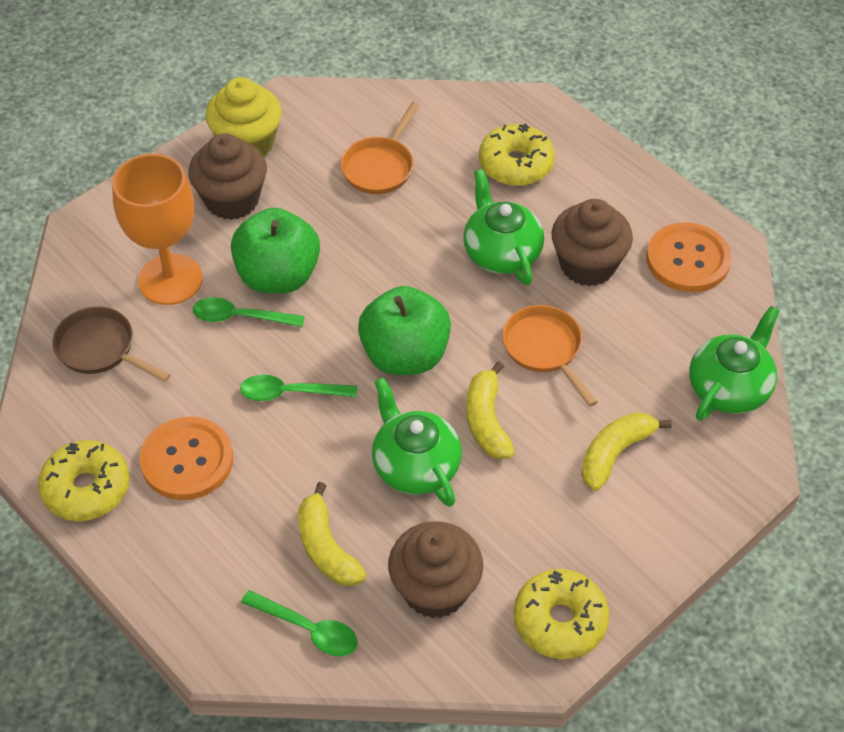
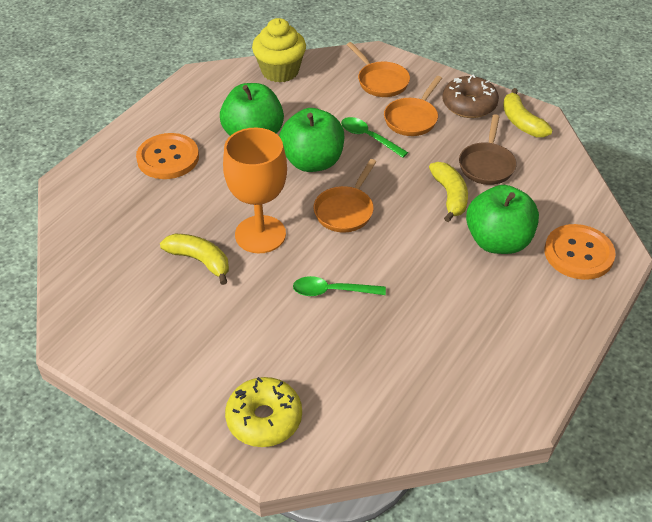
brown cupcake: [189,133,267,220] [388,521,483,618] [552,199,633,286] = 3 -> none = 0
brown donut: none = 0 -> [442,75,499,118] = 1
green apple: [231,208,320,294] [358,286,451,375] = 2 -> [220,83,284,136] [279,108,344,172] [466,185,539,254] = 3
green spoon: [193,297,305,327] [240,374,357,401] [241,590,358,657] = 3 -> [293,276,386,296] [341,117,408,158] = 2
green teapot: [372,377,462,507] [463,169,544,285] [689,306,779,421] = 3 -> none = 0
orange pan: [341,102,420,194] [502,305,597,407] = 2 -> [313,159,376,232] [347,42,410,97] [384,76,442,136] = 3
yellow donut: [38,440,130,521] [479,123,555,186] [514,569,609,659] = 3 -> [225,377,302,447] = 1

